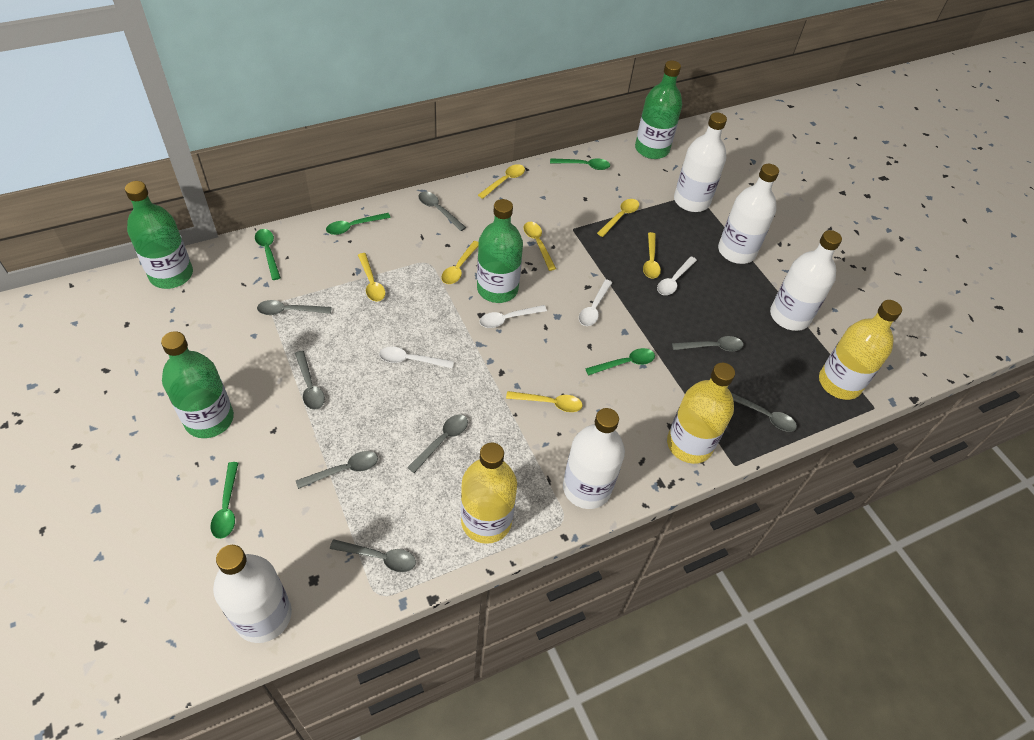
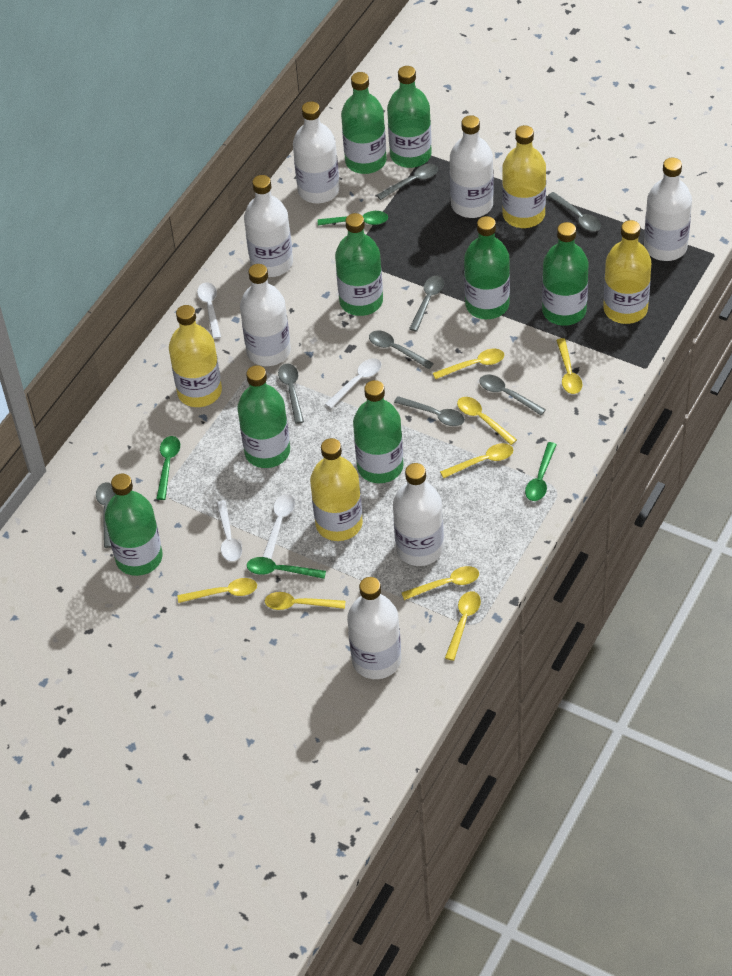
green bottle: [125,181,193,289] [161,331,234,438] [477,199,523,303] [635,61,682,159] = 4 -> [105,474,163,576] [237,365,290,468] [335,213,383,316] [341,72,386,174] [353,380,404,483] [387,66,432,168] [464,216,510,319] [542,222,588,326] = 8
green spoon: [210,462,238,539] [255,229,281,280] [326,213,391,235] [550,158,610,170] [585,348,655,375] = 5 -> [156,436,180,500] [247,557,326,579] [318,211,388,225] [525,442,557,501] = 4
white bottle: [213,545,292,643] [563,408,625,509] [674,112,727,212] [718,164,779,264] [770,230,842,331] = 5 -> [240,264,291,366] [244,175,293,277] [293,101,340,203] [347,577,401,679] [393,463,444,566] [450,115,494,218] [644,158,692,261] = 7
yellow bottle: [461,443,517,544] [667,363,735,464] [819,300,902,400] = 3 -> [169,305,222,407] [310,438,363,541] [502,125,546,228] [603,220,651,324] = 4
yellow spoon: [358,253,386,301] [441,241,479,284] [478,164,525,199] [506,391,583,412] [524,222,556,271] [597,199,639,237] [643,232,661,279] = 7 -> [178,578,257,603] [265,592,345,610] [402,566,479,600] [433,349,504,379] [440,443,513,478] [445,591,481,661] [457,397,517,445] [556,338,582,394] = 8

